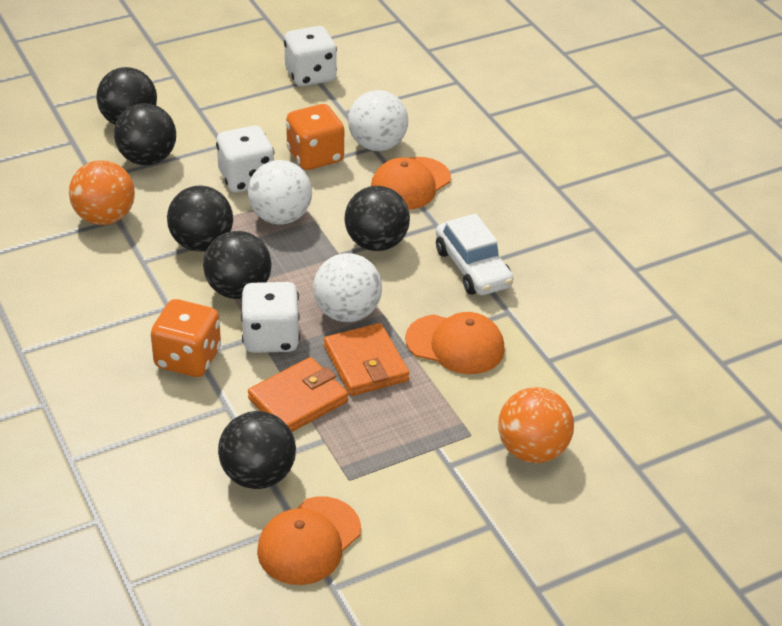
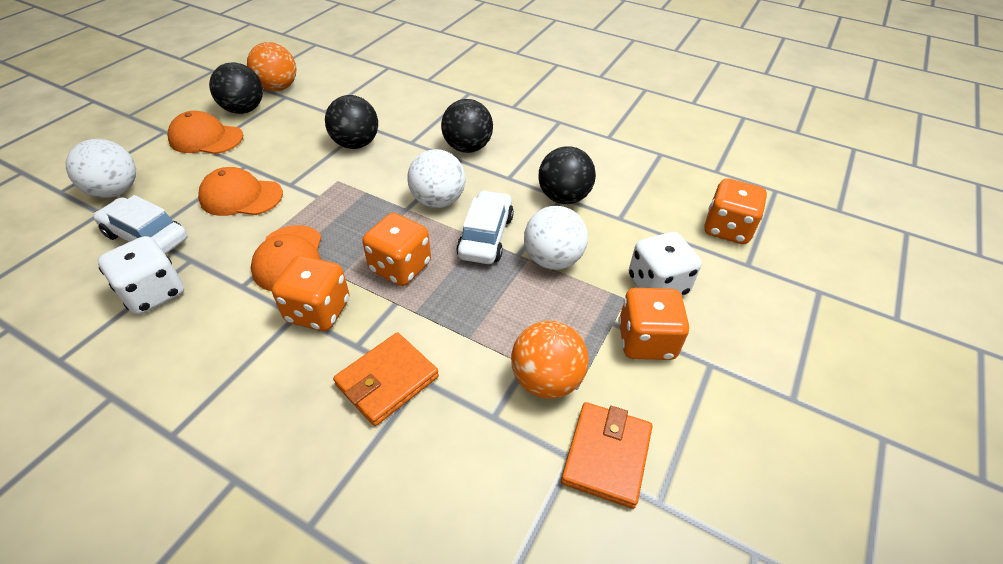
black ball: [96,67,157,125] [114,103,176,165] [167,186,233,252] [203,231,272,299] [218,411,296,489] [345,186,410,251] = 6 -> [209,62,263,114] [325,95,378,149] [441,99,493,153] [538,146,596,204] = 4
orange dice: [151,299,221,377] [286,104,344,170] = 2 -> [272,255,349,331] [362,213,431,286] [618,288,689,360] [705,178,767,244] = 4
white car: [436,214,513,295] = 1 -> [93,195,188,255] [456,190,514,264] = 2
white dice: [216,126,274,192] [241,282,300,353] [284,26,337,86] = 3 -> [98,236,184,315] [629,232,702,296] = 2

